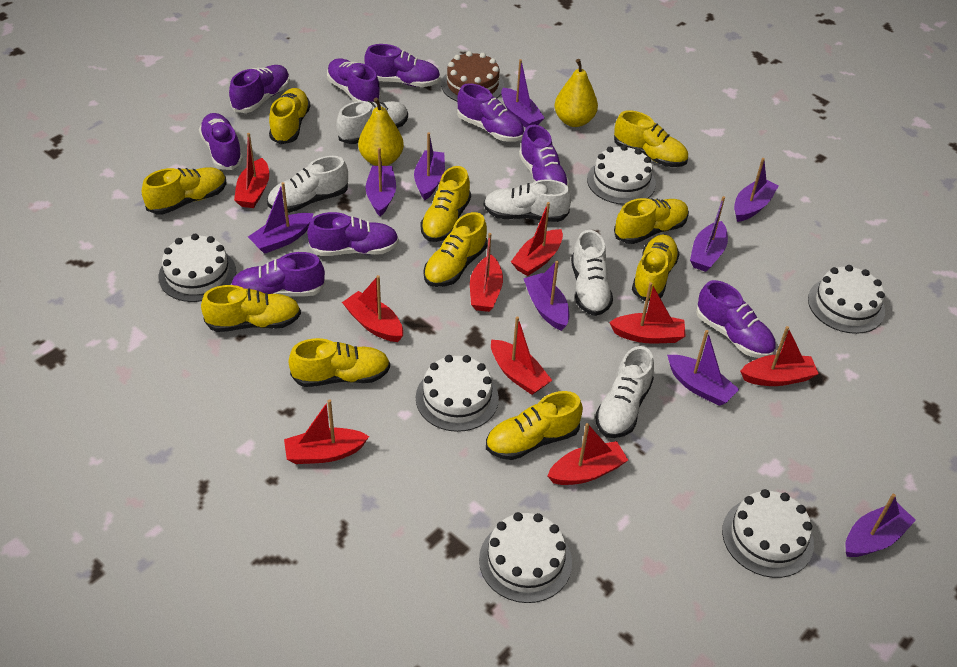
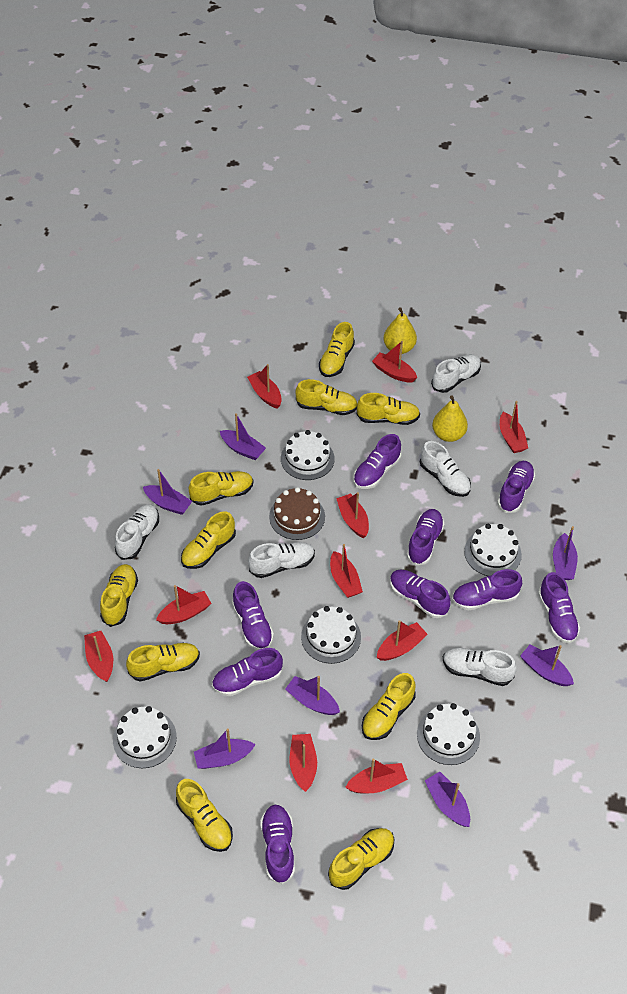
purple boat: [248,182,314,254] [365,148,396,216] [414,132,445,200] [501,59,545,128] [523,261,570,331] [667,330,739,406] [690,196,728,272] [734,158,778,222] [846,494,916,557] = 9 -> [143,469,192,515] [194,729,256,769] [220,413,266,460] [285,676,340,715] [425,772,470,827] [520,645,574,686] [553,526,578,580] = 7
red boat: [234,133,269,208] [284,399,369,464] [342,275,403,342] [470,233,503,312] [491,316,552,395] [511,202,563,276] [547,423,628,485] [609,282,686,343] [740,326,819,386] = 9 -> [84,631,113,682] [156,585,212,624] [247,364,282,409] [290,734,317,792] [330,544,363,598] [336,492,369,538] [345,759,408,793] [372,341,417,382] [377,620,428,661] [500,401,528,453] = 10
white cake: [158,234,236,302] [416,355,499,432] [479,512,572,603] [587,145,656,205] [722,489,814,578] [808,265,885,334] = 6 -> [113,706,177,768] [281,430,335,480] [301,606,361,664] [417,703,480,765] [464,524,522,576] = 5

